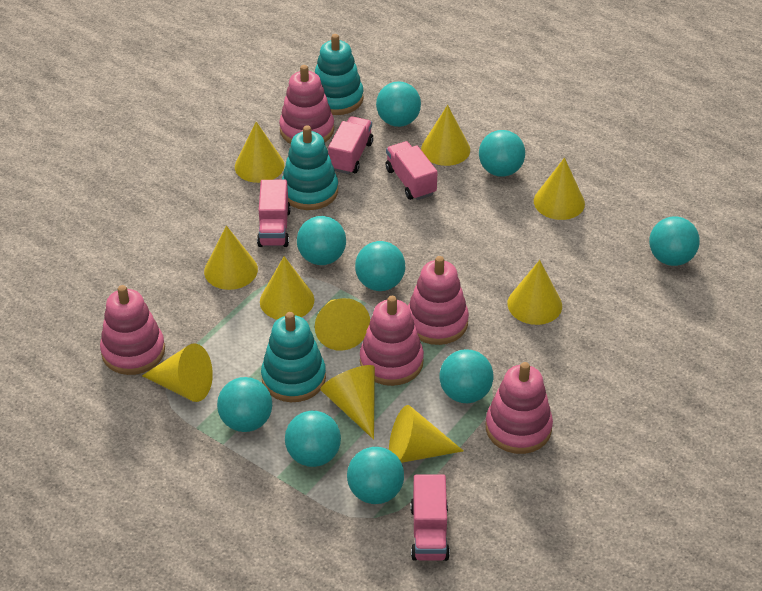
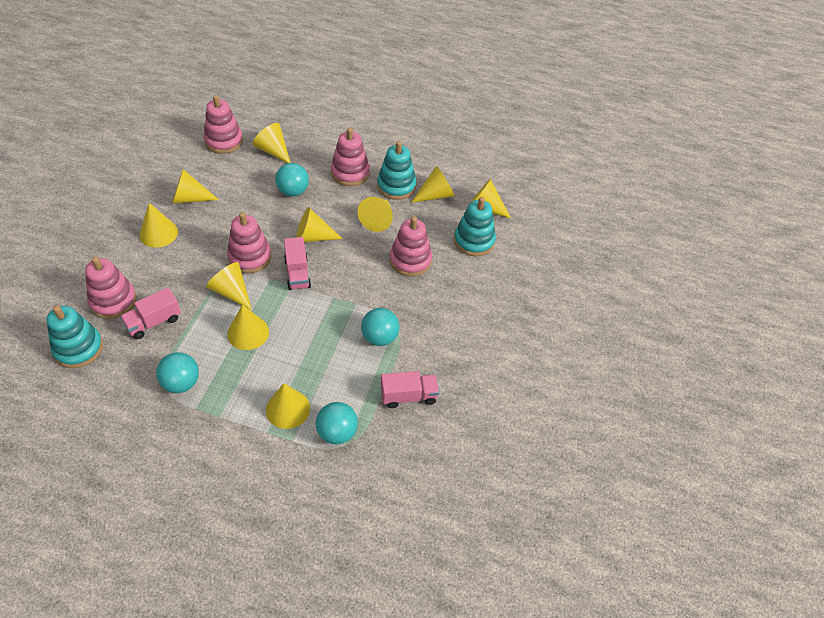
pink truck: [257,180,291,247] [328,116,373,174] [385,141,437,200] [410,475,450,561] = 4 -> [120,287,181,339] [284,237,311,290] [381,371,439,408] = 3
turquoise ball: [217,377,272,432] [285,411,341,467] [297,216,346,265] [347,447,404,504] [355,241,405,291] [376,81,421,127] [440,349,493,403] [479,130,525,177] [649,216,700,266] = 9 -> [156,352,199,393] [275,163,309,196] [316,402,358,444] [361,308,400,346] = 4

